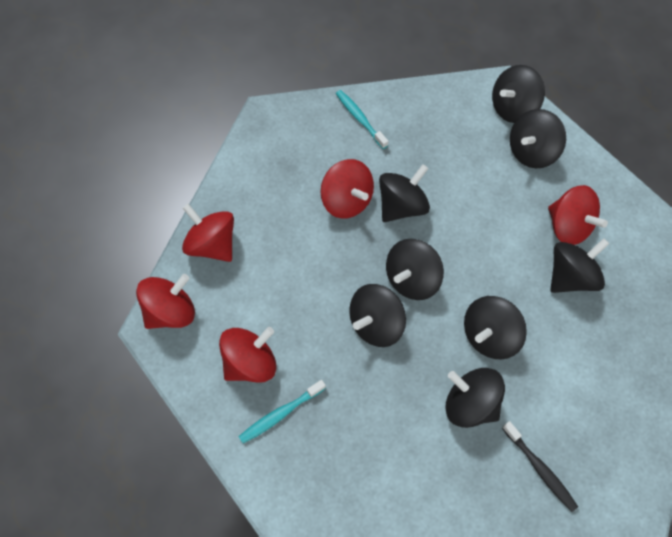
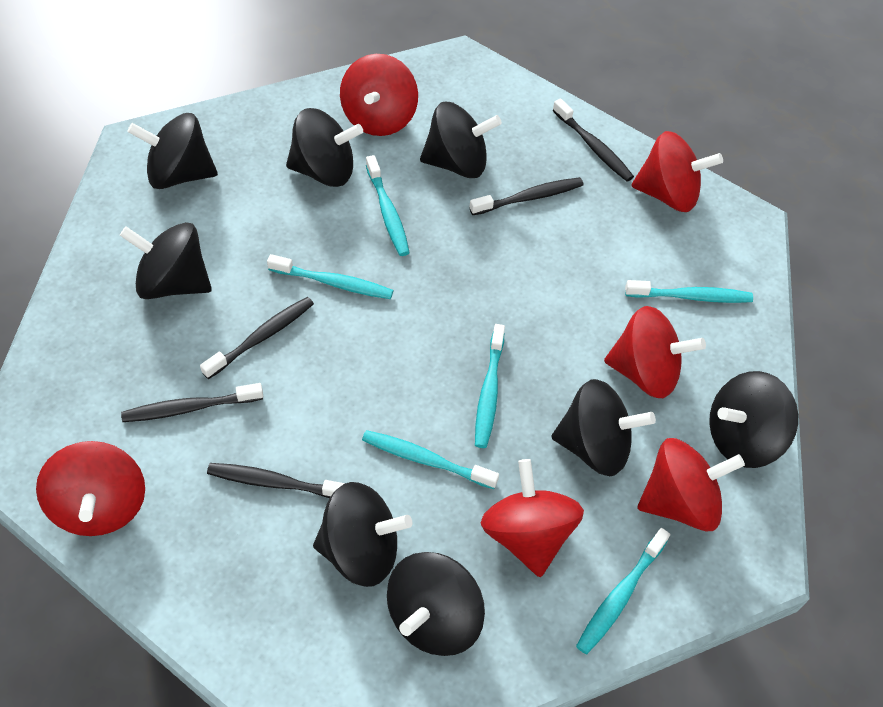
black toothbrush: [502,421,578,512] = 1 -> [121,383,263,422] [200,297,314,379] [207,463,345,498] [469,177,583,215] [552,98,634,182] = 5
red spinning top: [136,274,195,329] [182,204,234,262] [219,327,276,383] [321,159,374,219] [548,185,608,245] = 5 -> [36,441,145,536] [340,54,418,136] [481,459,584,577] [604,306,706,398] [632,131,723,212] [638,438,745,531] = 6
turquoise toothbrush: [238,380,326,443] [336,90,388,149] = 2 -> [267,254,394,299] [362,430,499,489] [366,155,410,256] [475,324,505,448] [576,528,670,654] [625,280,753,303] = 6

